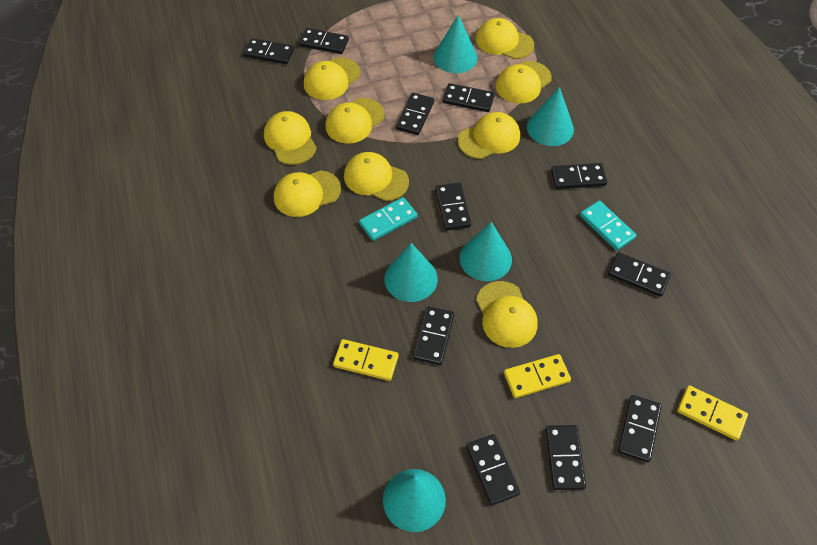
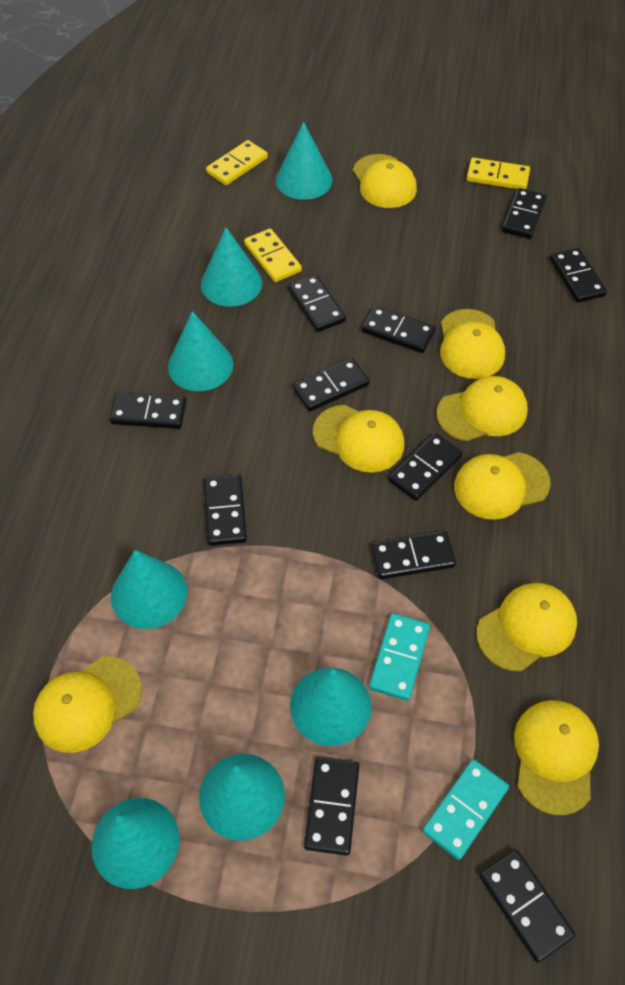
turquoise cone: [383,469,446,532] [384,243,438,302] [434,15,477,73] [459,222,512,281] [527,87,574,146] = 5 -> [91,798,180,889] [111,550,187,629] [168,311,233,391] [199,754,285,841] [201,227,262,307] [276,122,332,200] [290,668,372,746] = 7
yellow cap: [264,111,317,165] [274,170,341,217] [304,57,360,100] [326,98,385,144] [344,152,409,201] [458,112,520,159] [476,18,534,59] [476,281,538,348] [496,61,552,104] = 9 -> [33,656,142,753] [313,405,404,473] [353,154,417,208] [437,376,528,442] [440,309,505,379] [454,452,550,520] [477,583,577,671] [514,700,599,816] = 8

